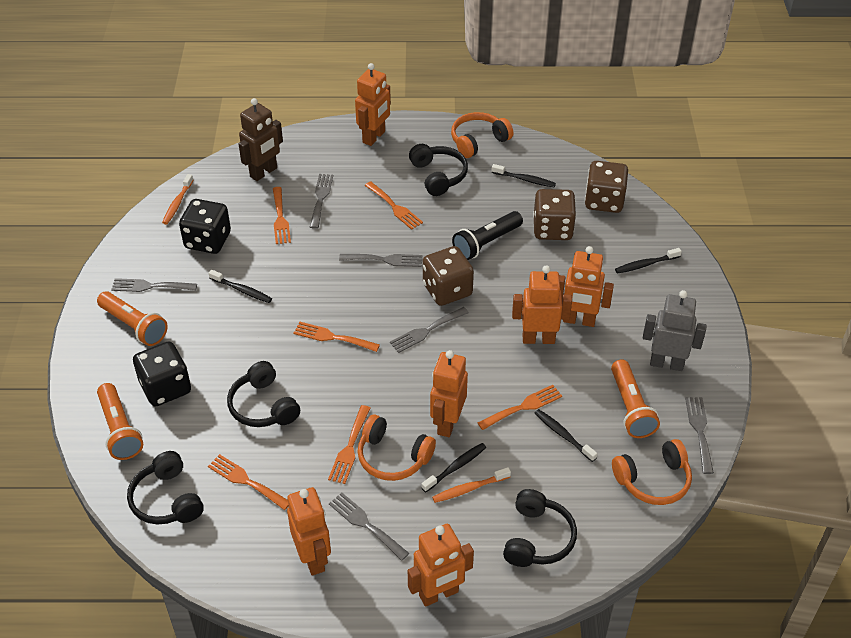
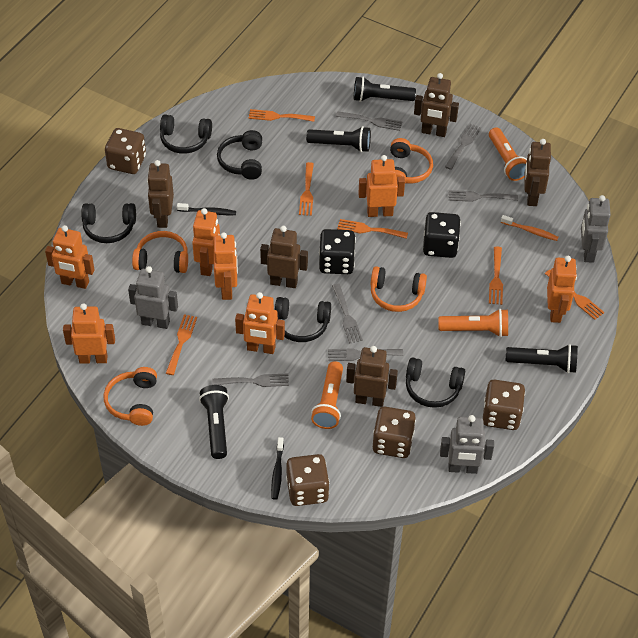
black flashlight: [452,211,523,260] = 1 -> [199,385,229,459] [306,126,371,152] [354,77,416,102] [506,344,578,373] = 4
black headphones: [127,451,204,524] [227,361,300,427] [409,144,468,196] [503,489,577,567] = 4 -> [81,203,136,243] [160,114,212,154] [217,130,262,180] [275,297,331,342] [406,358,465,408] = 5
black toothbrush: [209,270,272,303] [421,443,486,492] [492,164,556,187] [534,409,597,462] [615,248,682,274] = 5 -> [177,203,236,215] [271,437,284,500] = 2
brown dice: [423,246,474,306] [533,189,576,240] [585,161,628,213] = 3 -> [105,128,146,174] [286,454,330,506] [373,407,416,458] [483,380,525,430] = 4
brown robot: [238,98,283,181] = 1 -> [147,160,174,228] [260,226,308,288] [346,346,398,407] [414,73,459,137] [525,139,551,206] = 5
grey robot: [643,290,707,371] = 1 -> [128,266,178,329] [440,415,494,474] [581,195,611,263] = 3
orange headphones: [358,415,436,481] [451,112,513,158] [612,439,692,505] = 3 -> [104,367,157,426] [132,231,188,273] [370,266,427,312] [390,138,433,184] = 4
orange robot: [287,487,331,575] [355,63,391,146] [408,524,474,607] [430,350,468,437] [512,265,572,344] [559,246,614,327] = 6 -> [45,225,95,289] [63,303,115,364] [192,208,220,276] [214,232,238,300] [235,292,285,354] [358,155,405,217] [547,256,577,323] = 7
orange toothbrush: [162,174,193,224] [432,467,511,503] = 2 -> [501,215,559,241] = 1

